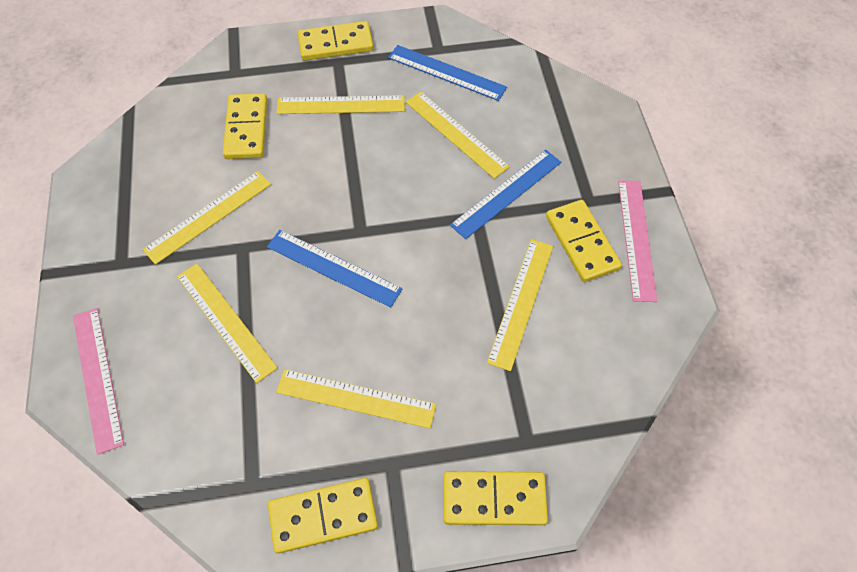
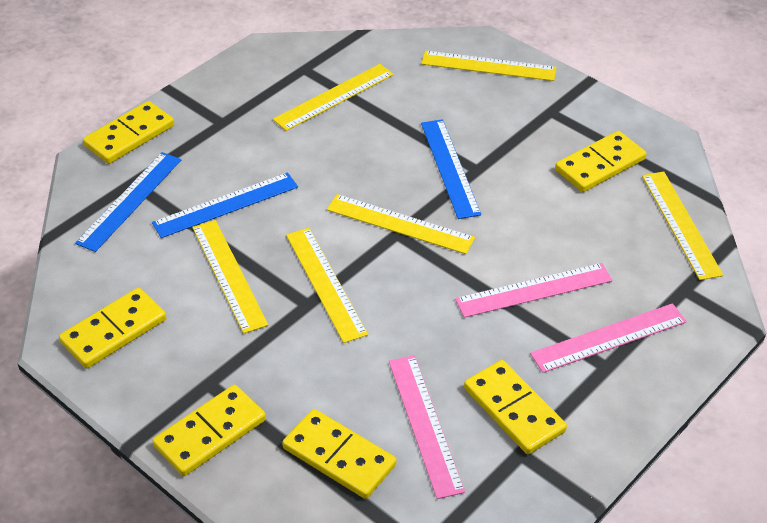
pink ruler: [73,308,124,455] [618,180,657,302] = 2 -> [389,355,465,499] [455,263,612,318] [530,303,687,373] = 3
yellow domino: [223,93,267,159] [268,478,378,554] [298,21,373,61] [444,471,548,526] [546,200,622,282] = 5 -> [59,288,166,368] [83,101,174,164] [153,385,266,476] [282,409,396,499] [464,360,567,454] [555,131,647,192] = 6

